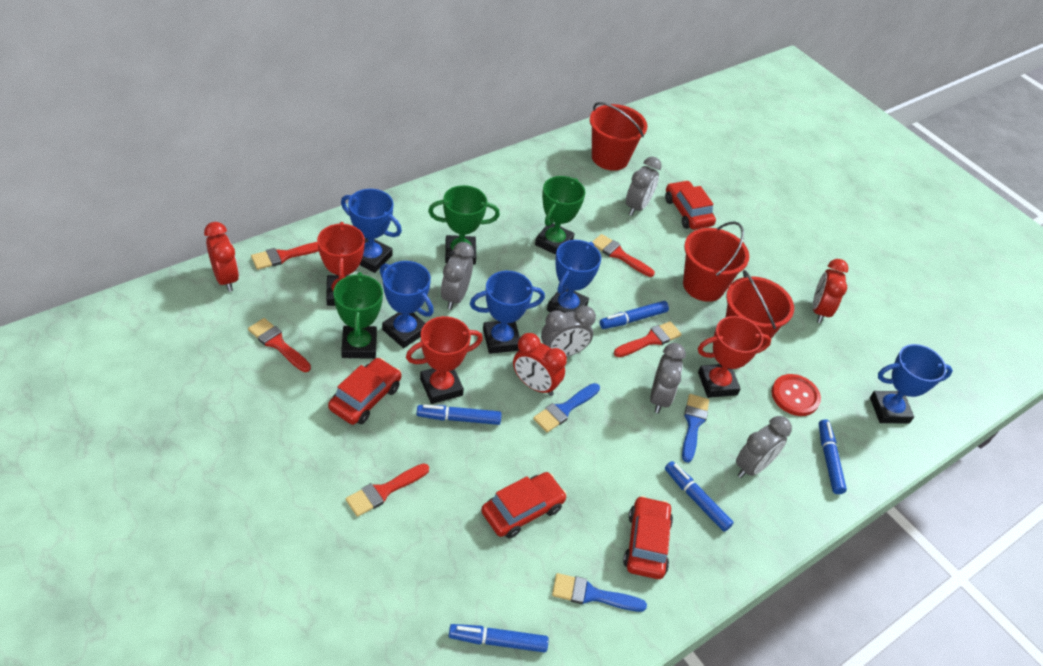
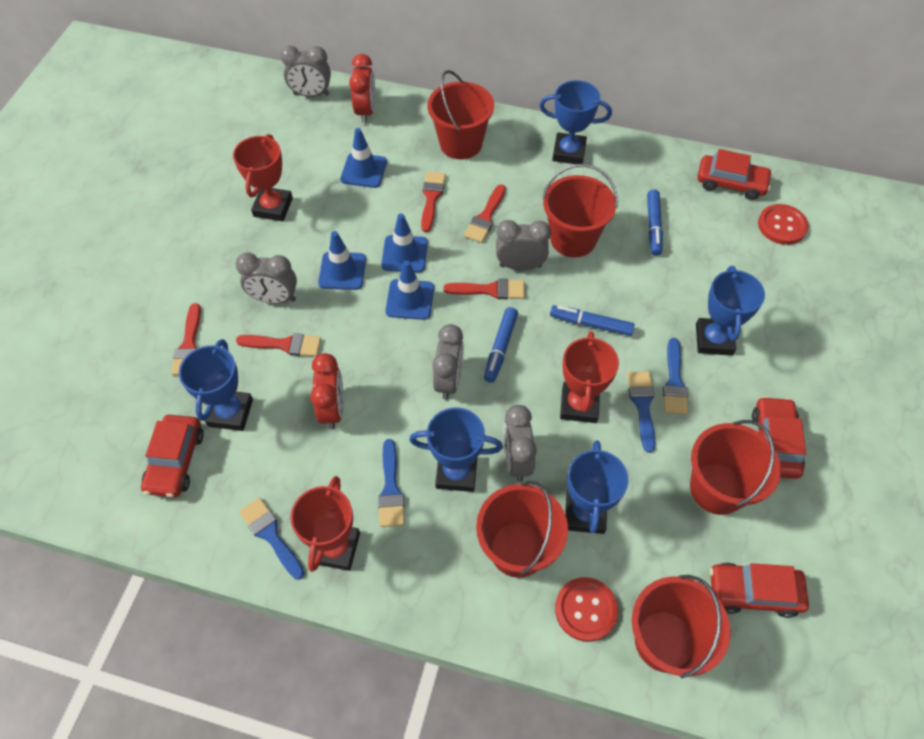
blue brush: [533,383,600,433] [552,573,647,612] [682,394,709,463] = 3 -> [239,497,305,580] [378,439,405,527] [627,371,655,453] [663,338,688,415] = 4
blue marker: [416,404,501,425] [449,624,549,653] [600,301,669,329] [665,461,734,532] [819,419,847,494] = 5 -> [484,307,518,383] [550,305,634,336] [647,189,663,256] = 3
blue traffic cone: none = 0 -> [318,231,366,290] [340,128,387,188] [381,214,428,273] [386,260,434,320] = 4
green trophy: [333,272,383,359] [428,185,500,265] [535,176,586,255] = 3 -> none = 0
red bucket: [590,102,647,171] [683,221,749,302] [725,270,794,346] = 3 -> [427,70,494,159] [476,481,568,578] [542,164,618,257] [632,575,731,678] [690,420,781,515] = 5
red button: [772,374,821,416] = 1 -> [555,577,618,642] [758,204,809,245] = 2
red clock: [204,222,239,292] [513,333,567,396] [813,259,848,323] = 3 -> [310,353,344,429] [349,54,375,123] = 2

